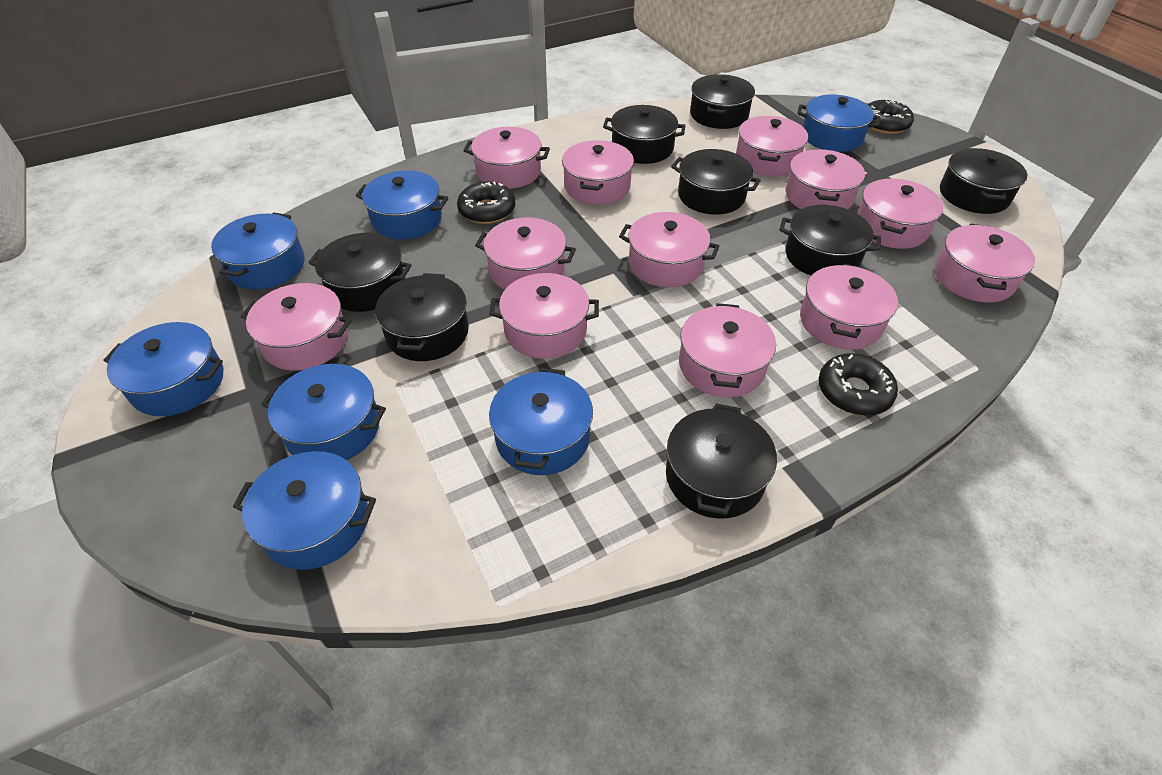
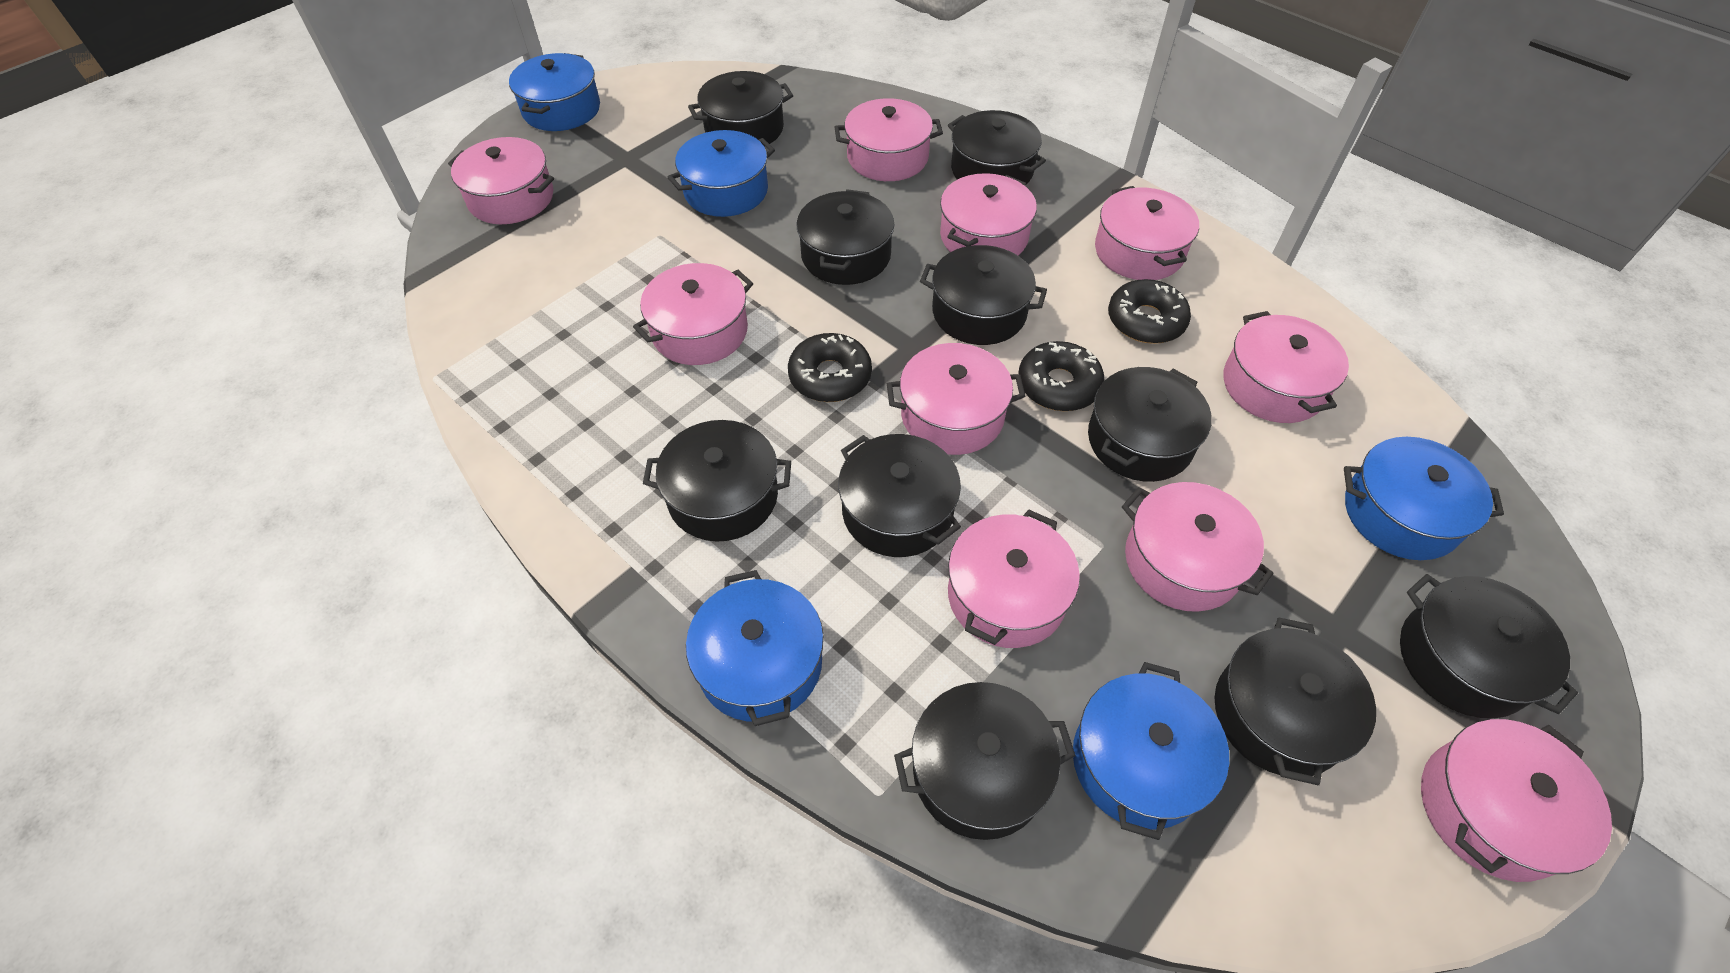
black pot: [308,233,412,312] [375,273,469,361] [603,105,685,164] [666,403,777,519] [671,149,761,215] [690,74,755,129] [780,205,881,276] [940,148,1027,214] = 8 -> [643,420,791,542] [688,71,793,147] [796,189,894,285] [838,434,961,557] [894,682,1076,840] [920,245,1047,345] [948,110,1046,184] [1088,367,1212,482] [1215,618,1376,785] [1400,574,1578,718] = 10
blue pot: [104,322,223,416] [211,212,305,289] [233,451,376,570] [261,364,386,460] [356,170,448,239] [489,368,593,475] [797,94,880,152] = 7 -> [509,53,600,131] [667,130,775,217] [686,570,824,726] [1073,662,1229,840] [1344,437,1504,560] = 5
pink pot: [241,283,351,371] [463,127,550,189] [475,217,576,290] [489,273,599,359] [562,140,634,205] [619,212,719,288] [679,303,776,397] [736,116,808,176] [786,149,865,209] [800,264,898,350] [857,179,943,249] [935,224,1035,303] = 12 -> [448,137,554,224] [633,263,753,365] [834,98,943,181] [887,343,1025,455] [940,173,1037,255] [948,510,1080,648] [1095,186,1199,280] [1122,482,1274,612] [1224,311,1349,423] [1421,719,1612,882] = 10

